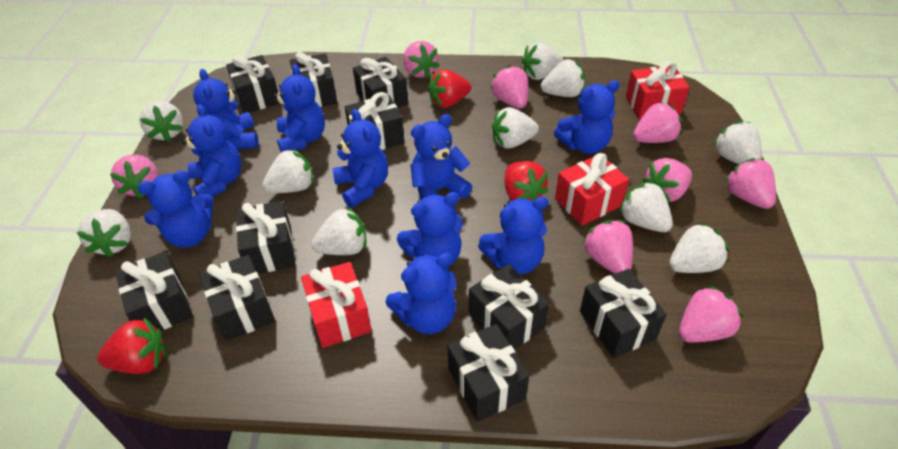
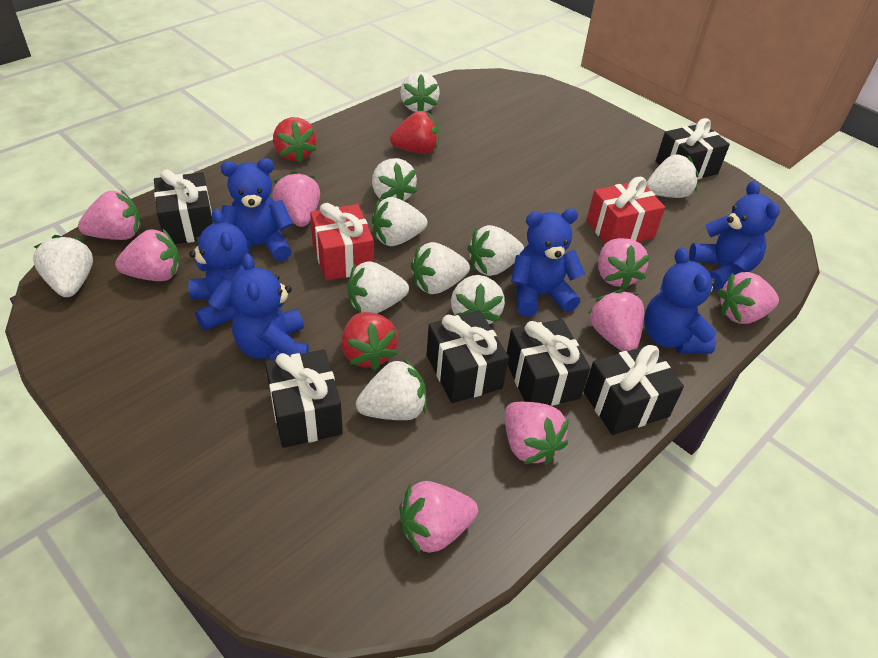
black gift: [115,252,193,330] [199,255,275,341] [226,55,280,113] [236,201,296,274] [290,52,337,107] [345,92,405,150] [353,57,408,108] [448,324,529,422] [469,264,549,350] [580,269,667,358] = 10 -> [154,169,214,244] [265,349,343,448] [427,311,509,403] [507,319,590,406] [583,345,684,435] [656,118,730,180] = 6
blue teddy bear: [138,170,214,247] [182,104,242,196] [193,69,259,149] [273,64,325,152] [333,109,388,208] [386,253,457,334] [397,192,463,267] [410,114,472,200] [478,196,548,275] [554,80,620,154] = 10 -> [189,208,247,331] [220,158,293,262] [230,253,309,360] [511,209,585,317] [644,248,716,354] [689,181,780,290] = 6
red gift: [301,262,372,348] [555,153,629,226] [626,61,690,119] = 3 -> [310,203,374,281] [586,177,665,244] = 2

